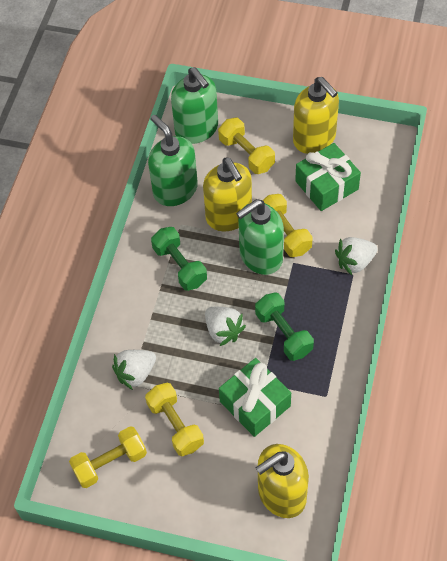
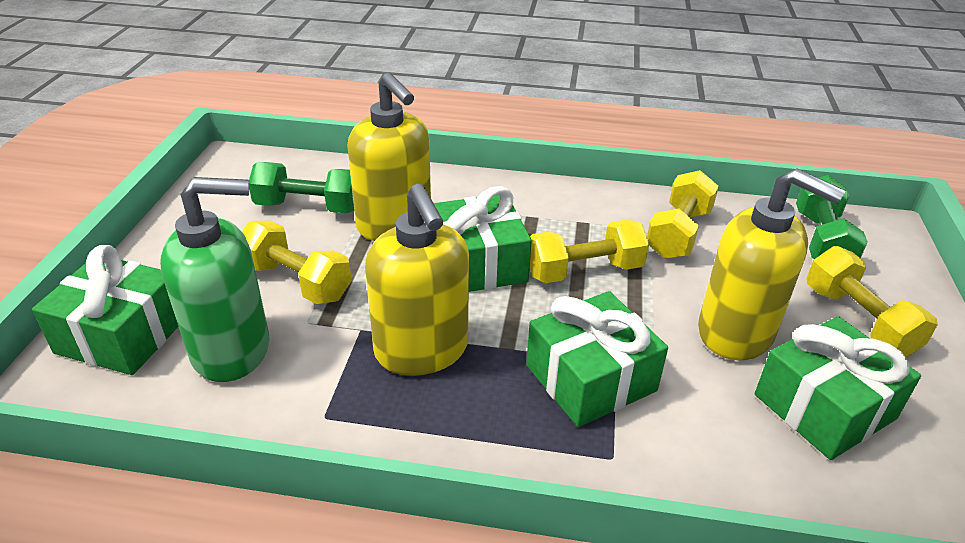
green gift: [219,358,291,437] [295,143,361,211] = 2 -> [32,245,179,375] [434,186,532,292] [526,291,668,427] [755,316,921,460] = 4
green soap dispenser: [148,115,198,206] [171,67,218,144] [236,199,284,275] = 3 -> [160,177,269,382] = 1
white strawberry: [112,350,156,390] [205,307,246,346] [335,237,378,275] = 3 -> none = 0

